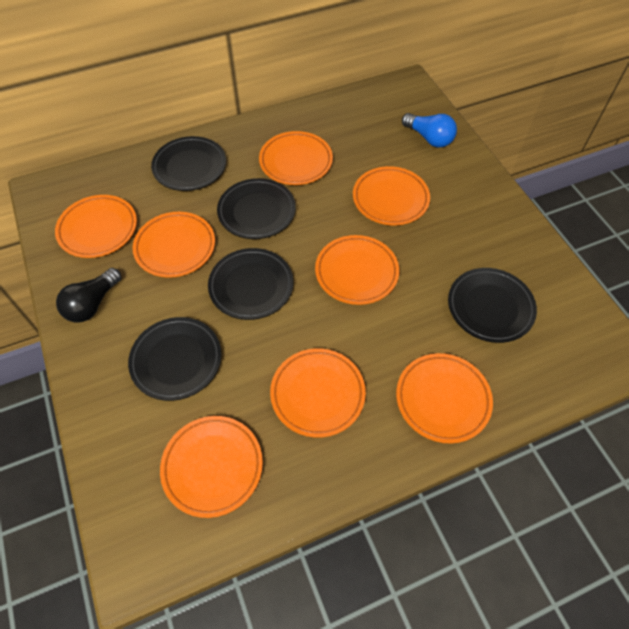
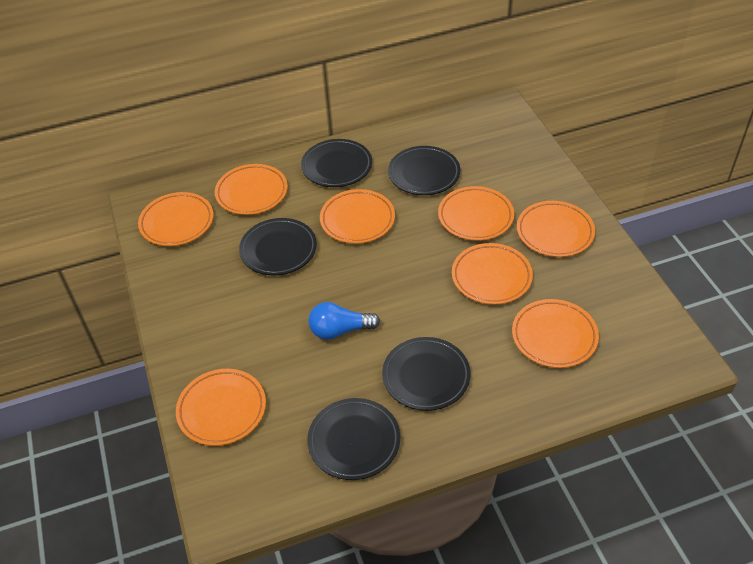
black light bulb: [56,268,121,323] = 1 -> none = 0

